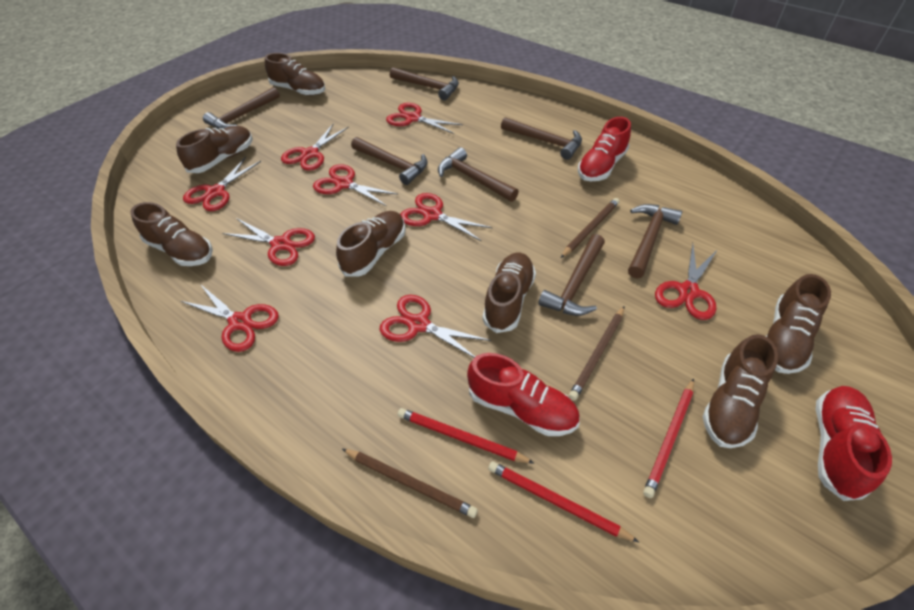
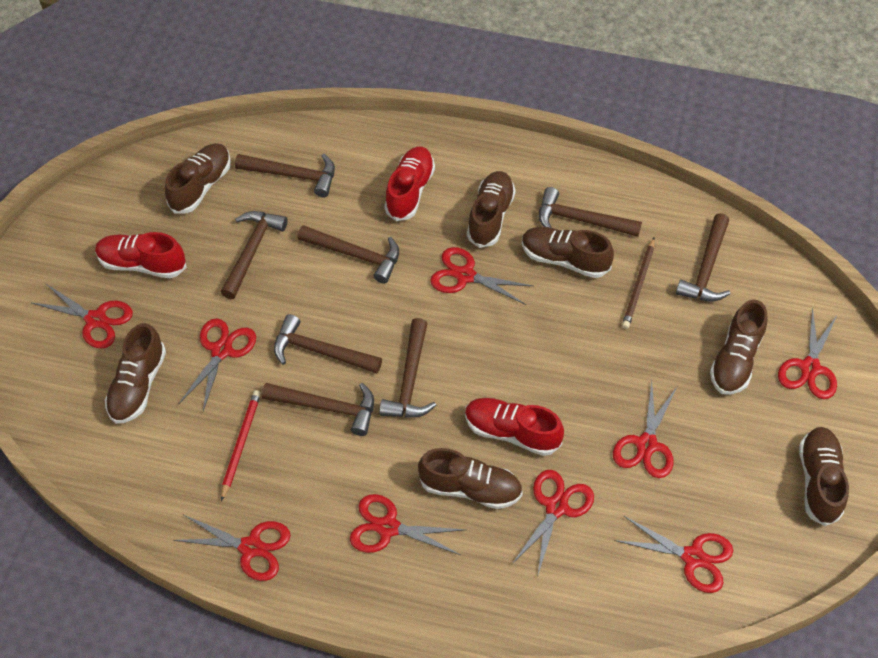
brown hammer: [203,87,280,129] [351,137,428,185] [390,67,459,100] [438,147,519,202] [501,117,582,160] [538,234,605,316] [628,204,682,278] = 7 -> [220,211,288,299] [235,154,335,198] [262,383,374,436] [274,314,382,373] [298,225,399,284] [379,318,436,418] [539,187,642,237] [676,213,731,302] = 8
brown pencil: [342,449,478,518] [561,198,619,258] [569,306,625,401] = 3 -> [622,238,655,329] = 1
red pencil: [398,408,535,464] [488,461,639,542] [643,379,694,498] = 3 -> [221,390,261,501] = 1

